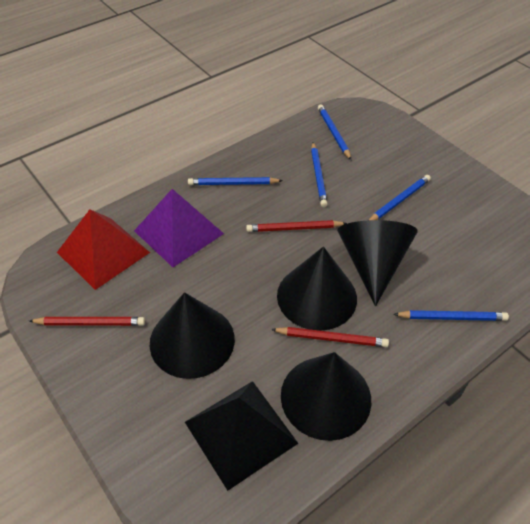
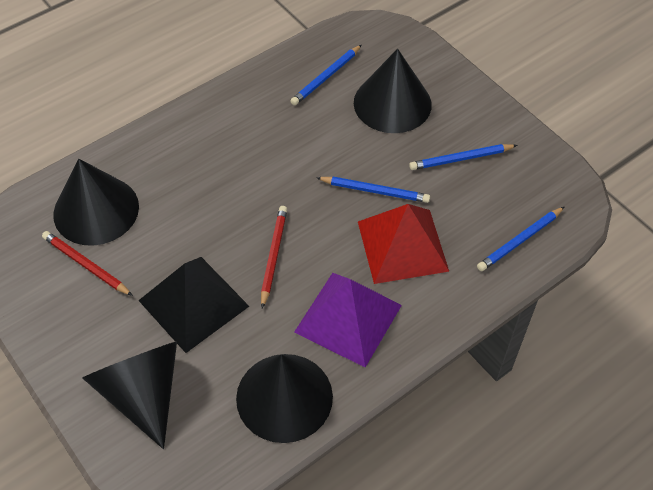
blue pencil: [188,177,283,185] [311,142,328,207] [318,104,351,160] [369,175,431,220] [393,310,509,321] = 5 -> [290,45,362,105] [316,177,430,203] [409,144,517,170] [477,207,564,271] = 4
red pencil: [29,317,145,326] [246,220,347,232] [271,327,389,347] = 3 -> [42,231,133,296] [261,206,287,308] = 2

